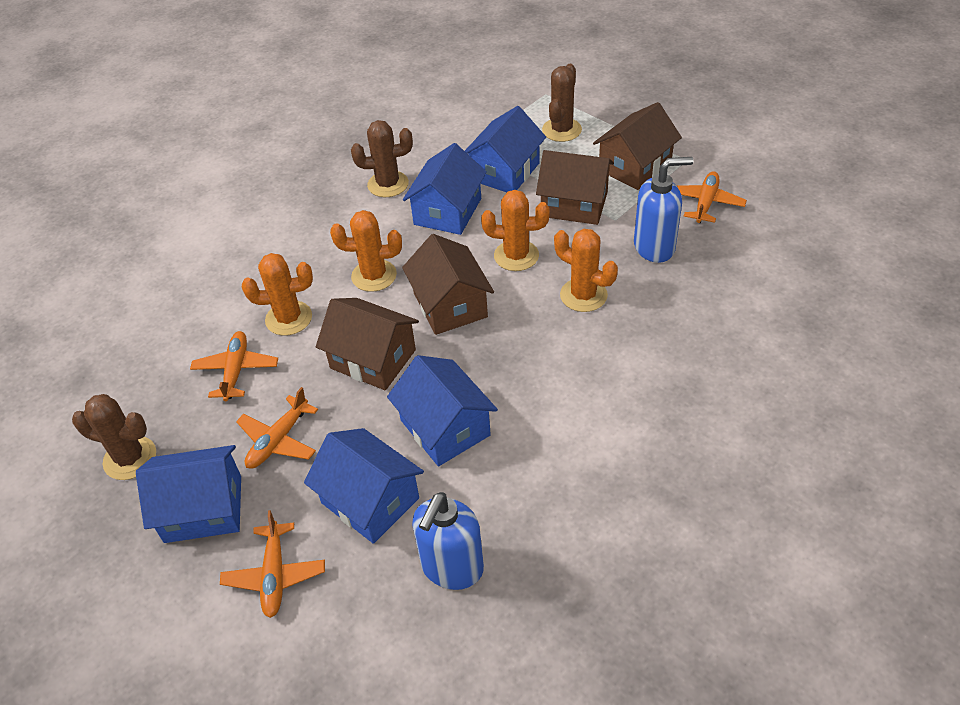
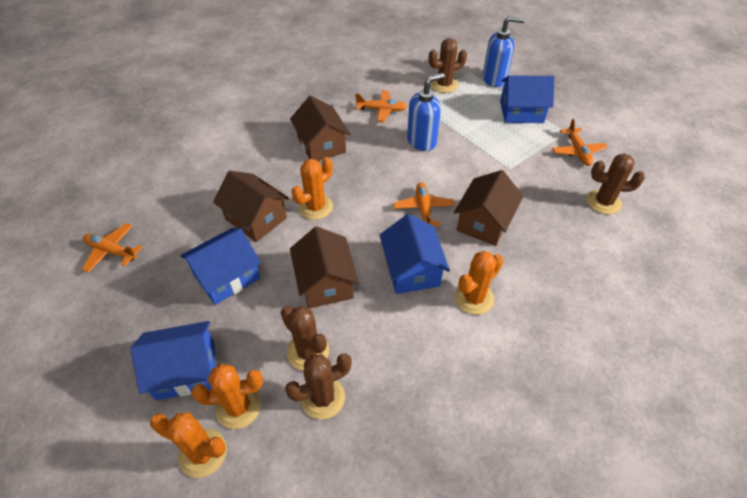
blue house: [136,445,241,543] [304,428,424,544] [387,355,498,466] [403,143,487,235] [465,106,546,192] = 5 -> [130,321,215,401] [180,228,261,305] [380,214,450,294] [500,75,554,123] = 4
brown cactus: [72,394,156,480] [351,120,413,197] [542,64,582,142] = 3 -> [281,306,329,371] [285,353,352,419] [429,38,467,93] [587,153,645,214] = 4

